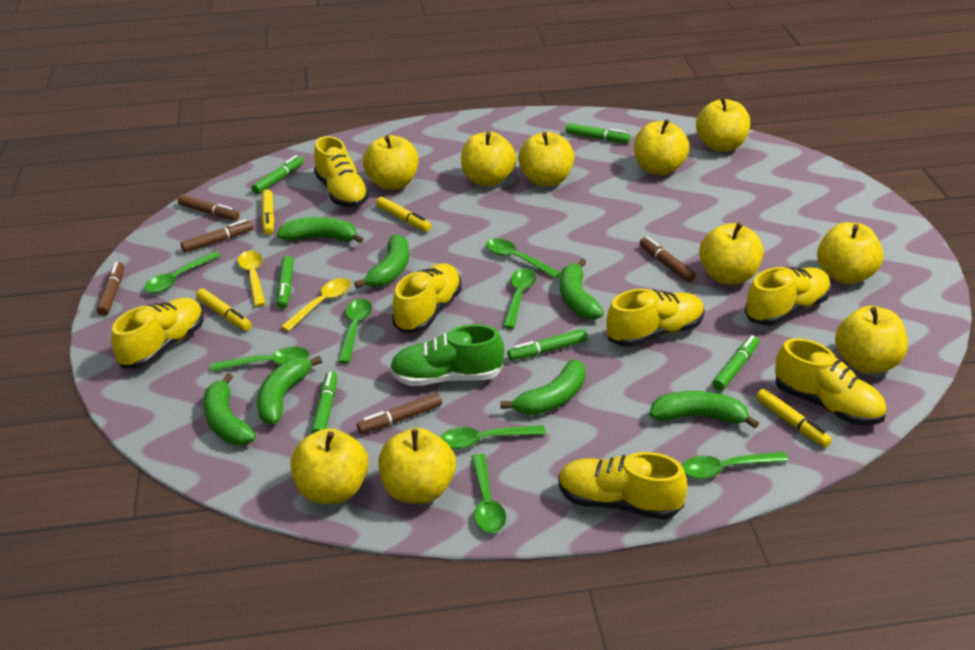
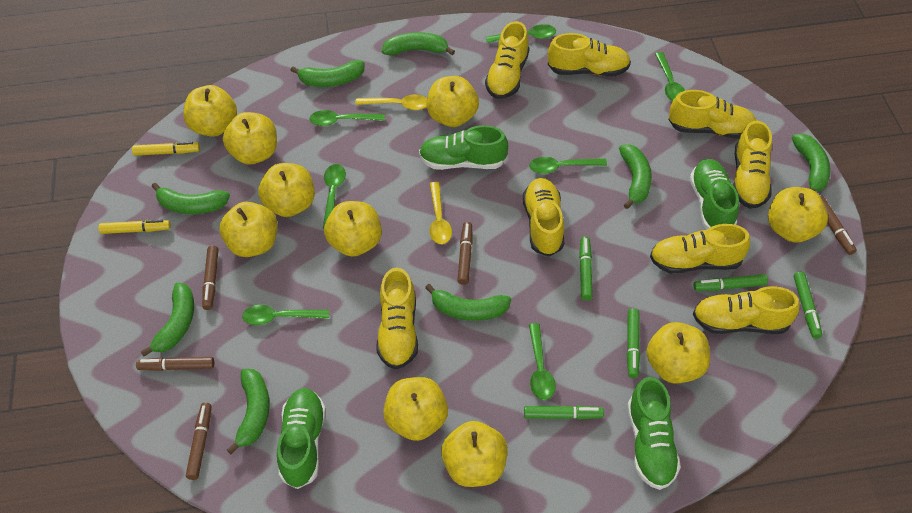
green banana: [203,373,256,445] [257,356,322,424] [277,217,363,243] [354,234,409,288] [500,359,585,415] [560,259,604,320] [650,391,759,429] = 7 -> [141,283,194,357] [151,183,230,214] [227,369,270,454] [290,60,365,87] [382,32,455,55] [425,284,511,321] [619,145,652,209] [792,134,831,191] = 8
green marker: [252,155,304,194] [277,255,294,309] [311,371,337,434] [507,329,588,360] [566,123,631,143] [712,335,759,391] = 6 -> [524,405,604,420] [579,236,593,301] [627,308,640,378] [694,274,768,291] [794,271,822,339] = 5
green shoe: [390,324,504,386] = 1 -> [277,388,326,489] [419,125,508,170] [628,377,681,490] [690,159,739,230] = 4
green spoon: [144,251,221,293] [210,347,309,372] [338,299,372,363] [440,425,546,449] [472,454,506,533] [486,239,561,279] [503,269,536,329] [682,452,788,479] = 8 -> [242,305,329,325] [309,110,385,126] [323,164,346,229] [486,24,556,43] [529,157,607,174] [529,323,556,400] [655,52,685,101] = 7
yellow marker: [196,289,252,331] [262,189,275,235] [376,197,432,232] [756,389,832,447] = 4 -> [98,220,171,234] [132,142,200,156] = 2
yellow shoe: [111,298,204,369] [314,136,369,207] [392,263,462,333] [558,452,688,520] [606,289,705,347] [745,267,831,325] [775,338,886,425] = 7 -> [376,267,418,370] [485,21,529,99] [523,178,564,256] [548,33,631,76] [650,224,750,274] [669,90,756,139] [693,286,800,334] [733,120,772,209] = 8

